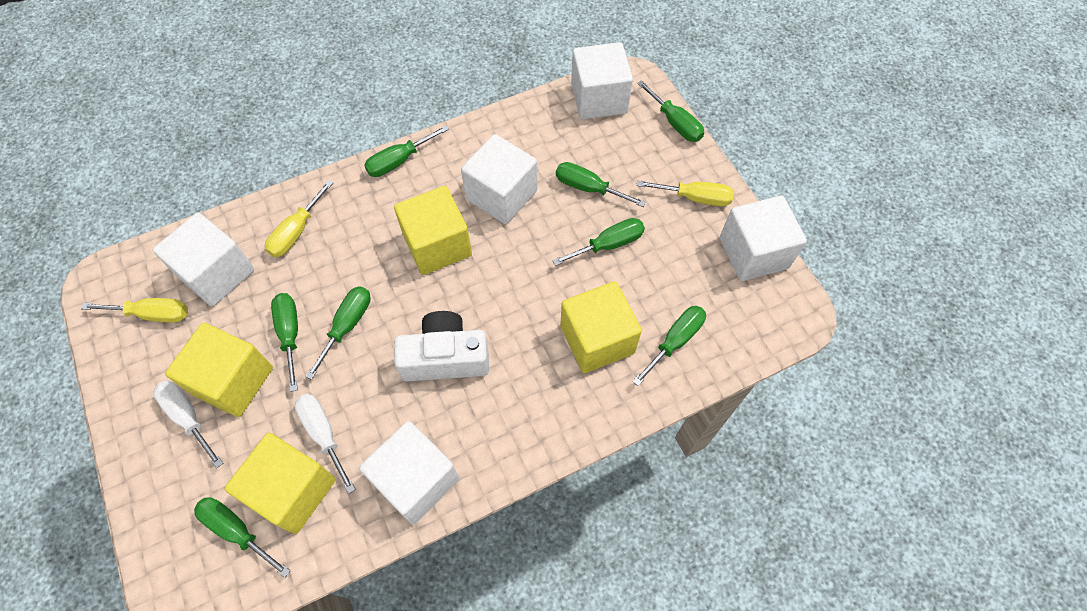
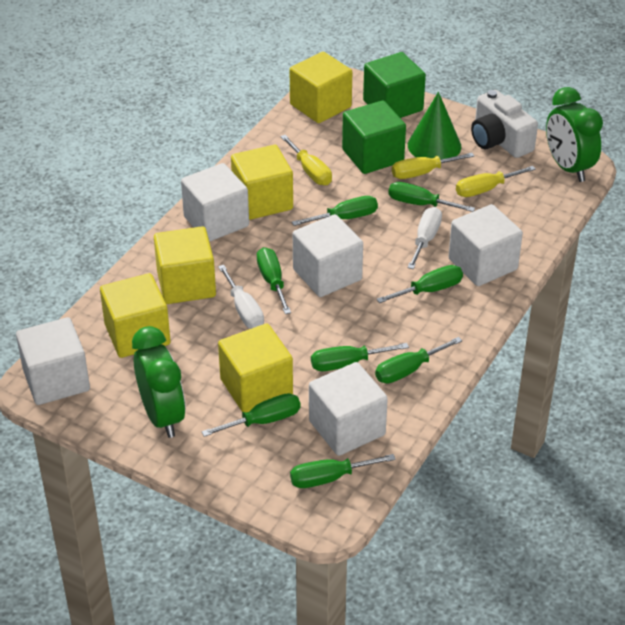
green clock: none = 0 -> [132,326,186,438] [546,87,603,182] = 2
green cone: none = 0 -> [408,92,461,160] = 1
green cube: none = 0 -> [342,100,406,174] [363,52,426,118] = 2
yellow cube: [165,323,273,417] [225,433,336,534] [394,186,472,275] [560,281,642,373] = 4 -> [100,273,171,358] [154,226,216,304] [218,323,293,412] [231,145,293,220] [290,52,352,123] = 5

